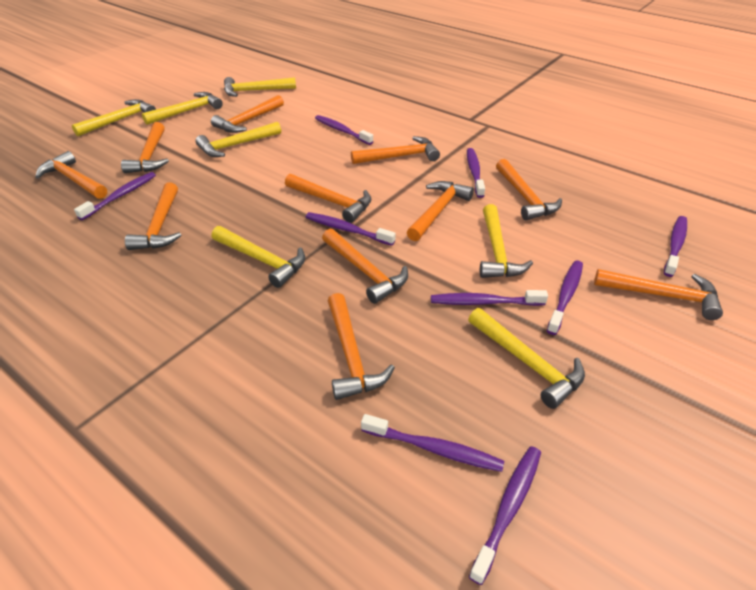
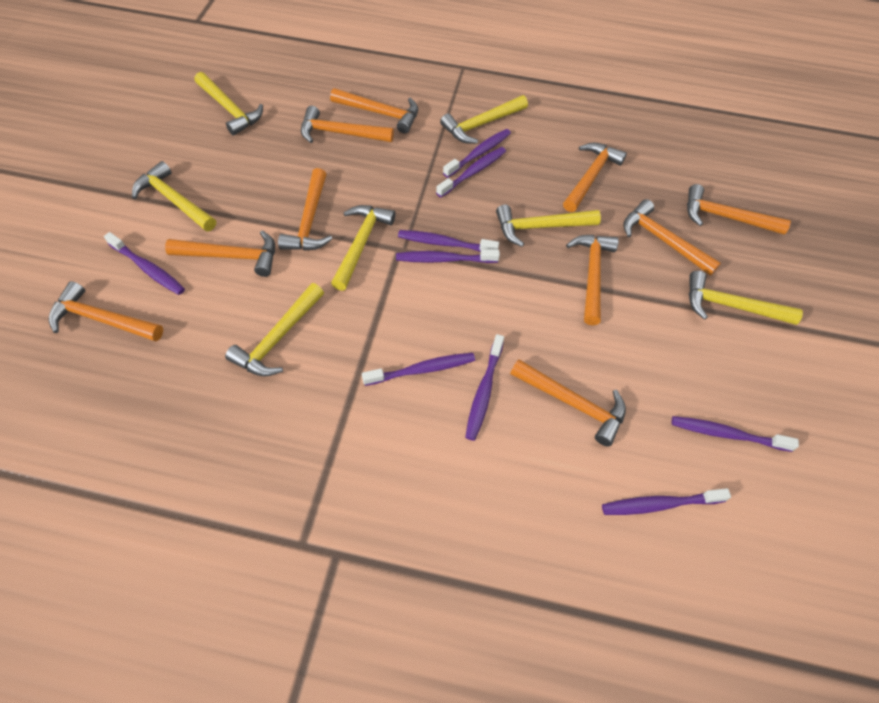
orange hammer: [35,151,107,199] [121,122,169,173] [125,182,181,250] [211,95,284,133] [285,174,372,223] [322,229,408,304] [328,293,395,400] [351,136,440,164] [407,181,474,241] [496,159,562,220] [594,269,723,320] = 11 -> [49,281,163,341] [165,230,275,277] [278,168,332,251] [301,106,394,143] [330,88,418,134] [510,359,626,447] [563,143,627,212] [566,235,619,325] [623,199,721,276] [687,184,791,235] = 10

